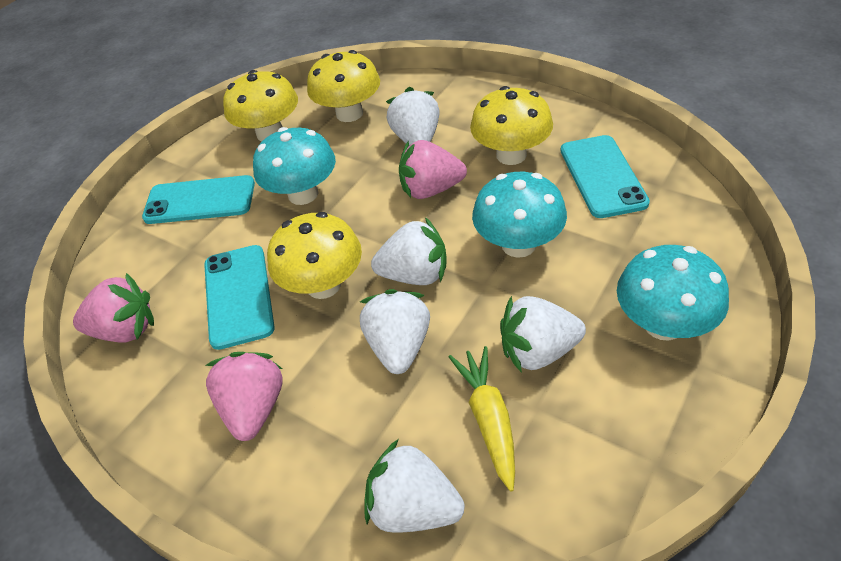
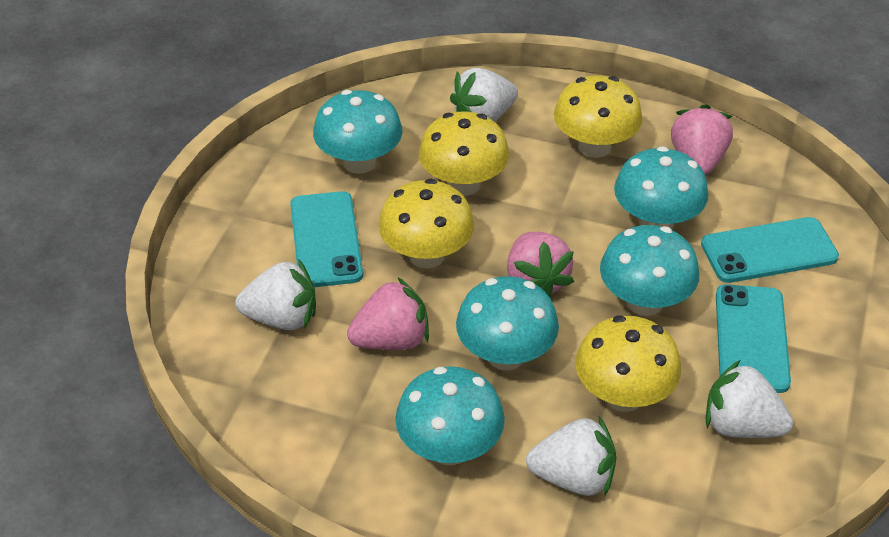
turquoise mushroom: [253,127,336,205] [472,172,567,258] [617,245,729,340] = 3 -> [313,90,403,174] [395,366,505,465] [456,276,559,370] [600,225,699,316] [614,146,708,229] = 5
white strawberry: [360,289,430,374] [365,439,465,533] [371,217,447,285] [386,87,440,146] [500,296,586,373] = 5 -> [235,259,316,330] [450,68,518,122] [526,415,616,496] [706,360,793,438] = 4
yellow carrot: [449,346,515,492] = 1 -> none = 0

